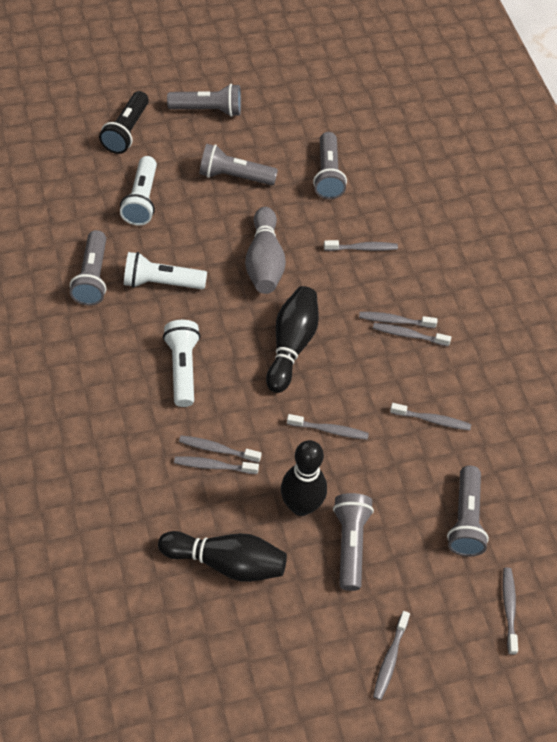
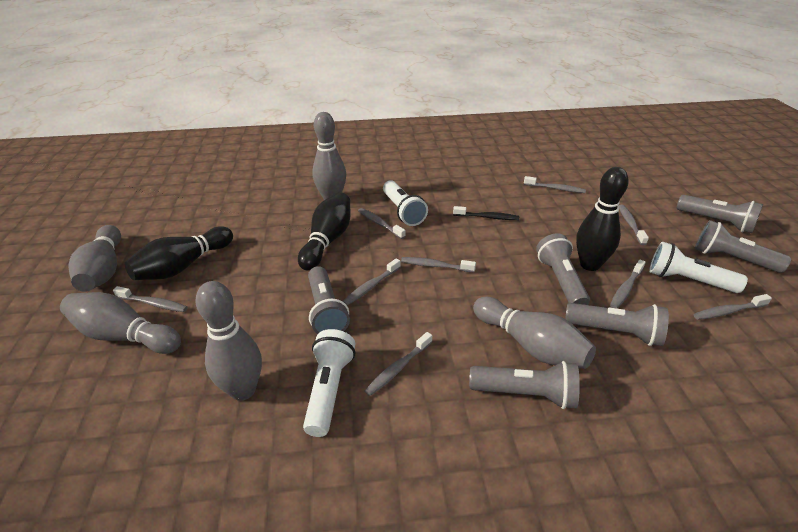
black flashlight: [99,91,149,154] = 1 -> none = 0
black toothbrush: none = 0 -> [453,206,519,220] = 1
grey bowling pin: [245,207,286,294] = 1 -> [60,292,181,354] [68,225,121,292] [196,281,262,401] [312,112,346,200] [473,297,596,369] = 5

